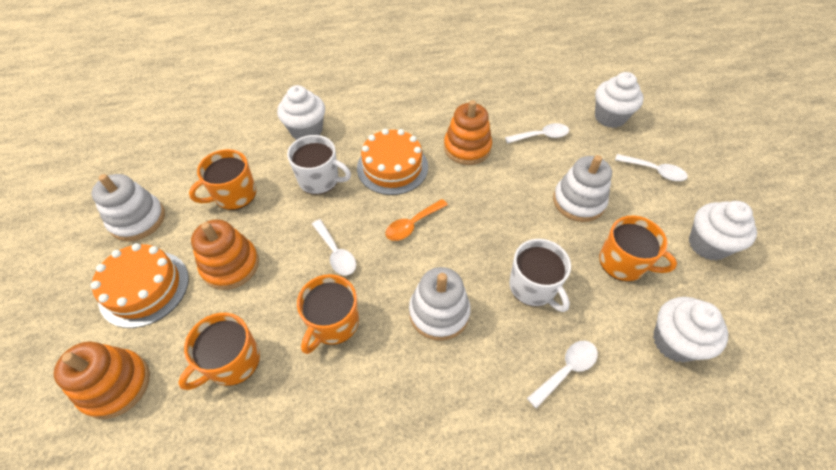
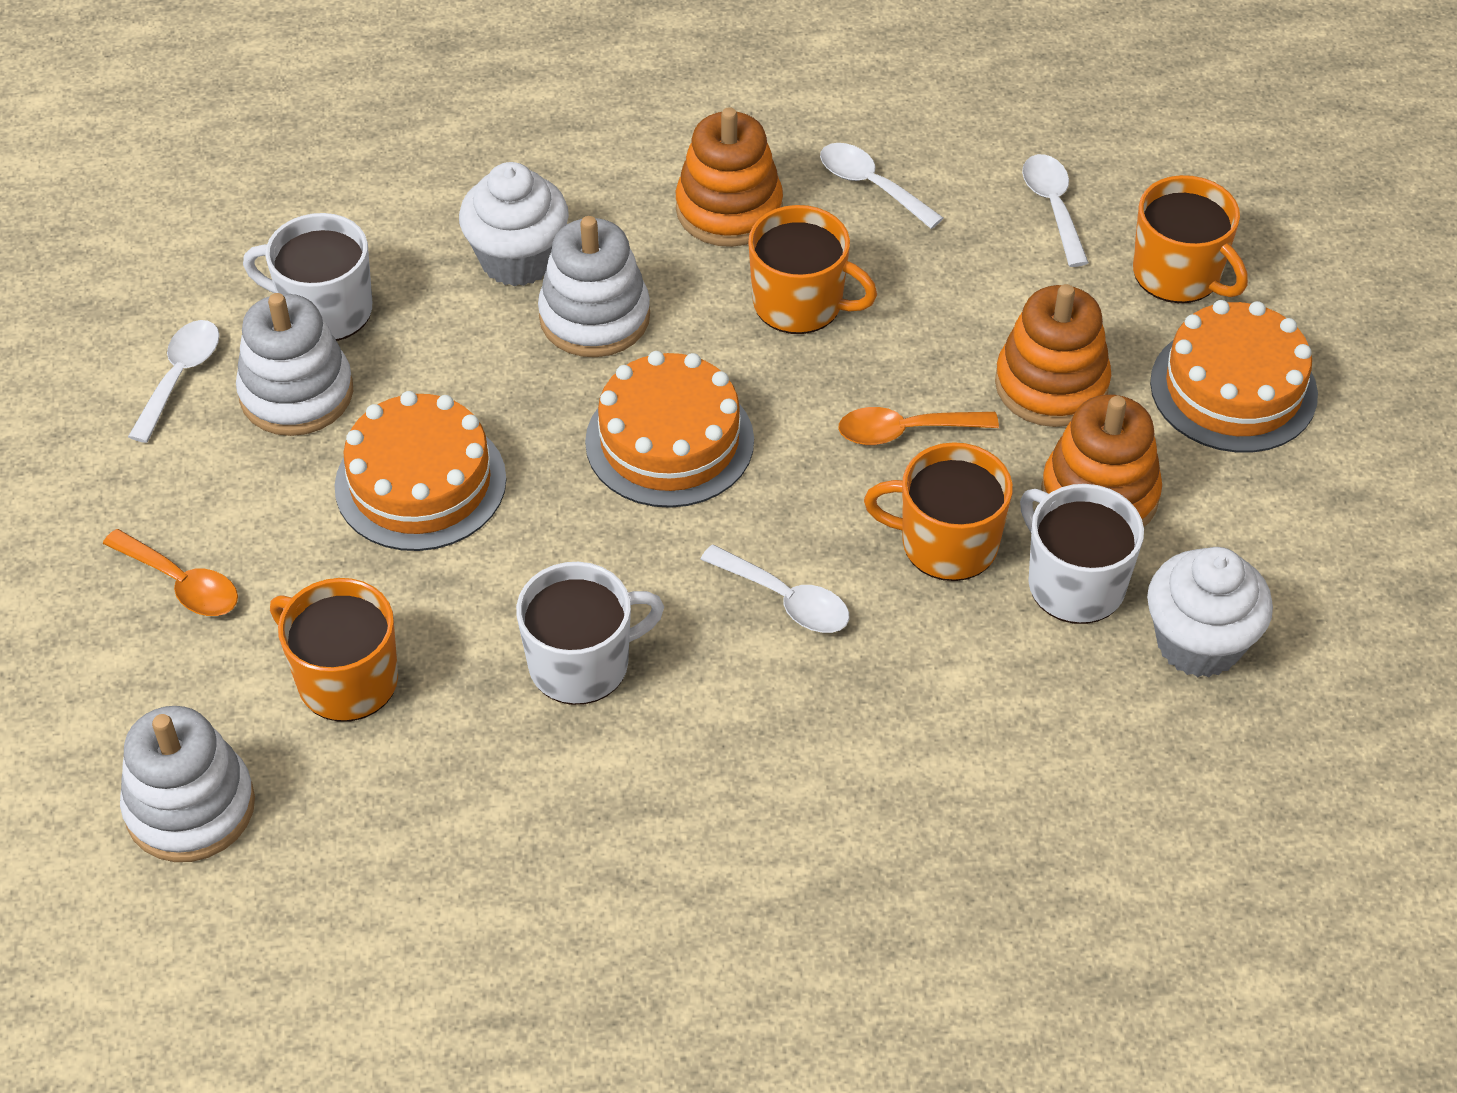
orange cake: [91,243,189,328] [357,129,428,195] = 2 -> [335,391,506,551] [585,351,754,508] [1150,300,1318,453] = 3
orange spoon: [386,199,448,241] = 1 -> [103,529,238,616] [838,407,999,445] = 2
white cupcake: [277,85,325,140] [595,72,644,128] [653,297,728,362] [689,201,757,260] = 4 -> [459,162,569,286] [1147,547,1273,677] = 2
white mug: [287,135,351,195] [509,239,571,312] = 2 -> [243,213,372,341] [516,562,664,705] [1020,484,1144,624] = 3

